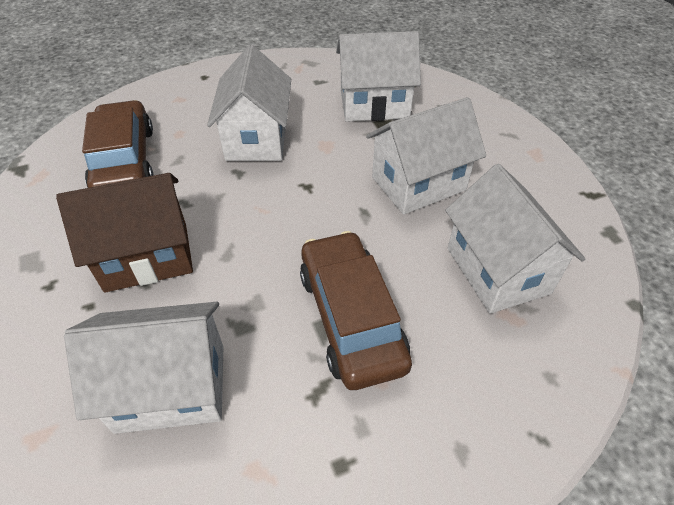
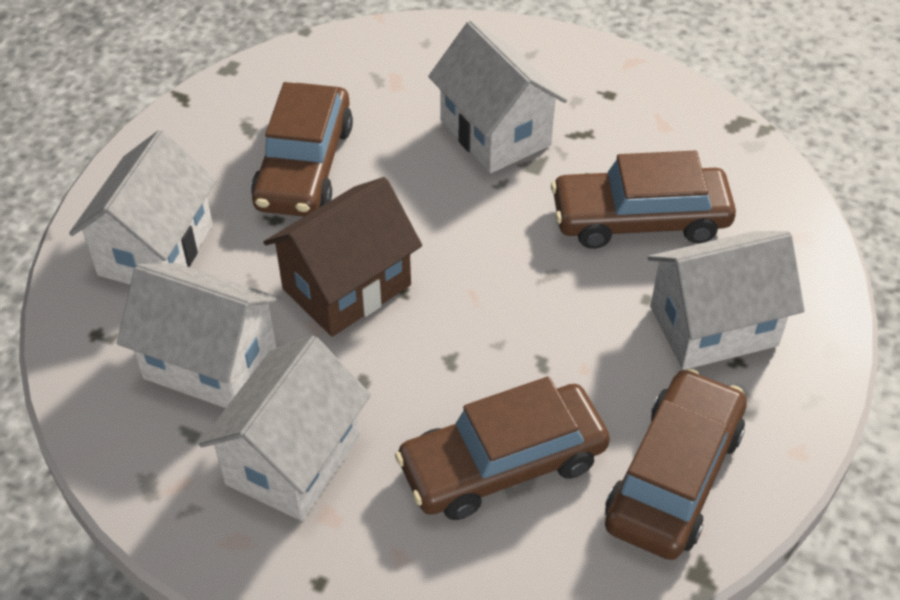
brown car: [82,100,154,188] [300,231,412,390] = 2 -> [251,82,353,217] [395,376,610,520] [551,151,736,249] [605,368,747,560] = 4

